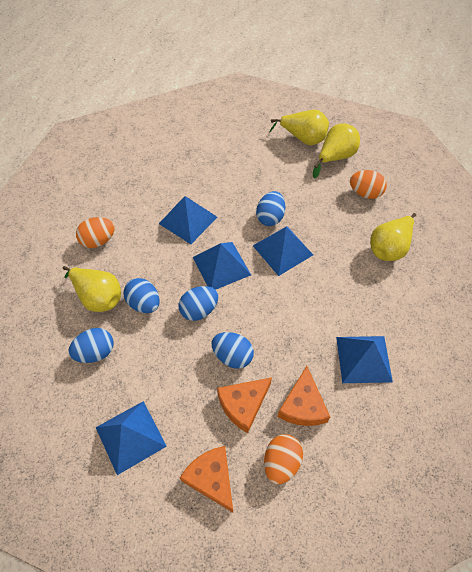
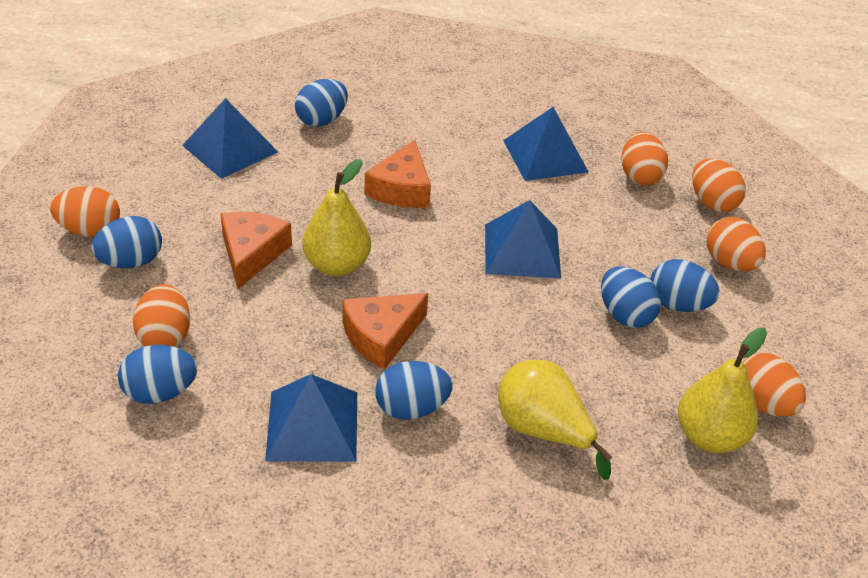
blue egg: [68,328,114,363] [123,278,160,313] [178,286,218,321] [212,332,254,369] [256,191,285,226] = 5 -> [91,216,162,268] [118,345,197,404] [295,79,348,127] [375,361,452,420] [601,267,661,328] [650,259,720,312] = 6
blue pyramid: [96,401,167,475] [159,196,217,244] [193,242,251,290] [253,226,313,276] [336,336,393,383] = 5 -> [182,98,278,179] [265,374,357,462] [485,200,561,279] [503,107,589,181] = 4
orange egg: [76,217,115,248] [264,434,303,484] [350,170,387,199] = 3 -> [50,186,120,237] [133,284,190,347] [621,132,668,185] [692,158,746,212] [706,217,766,271] [742,353,806,417] = 6
yellow pear: [63,266,121,312] [269,110,329,145] [313,123,360,178] [370,213,416,261] = 4 -> [303,159,371,276] [498,360,612,480] [678,328,767,453] = 3

